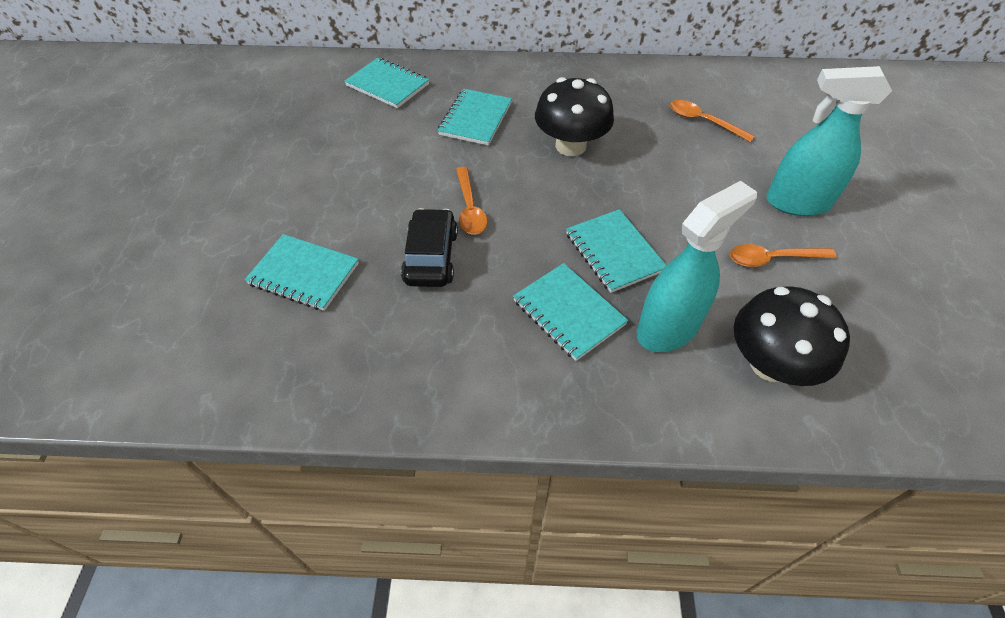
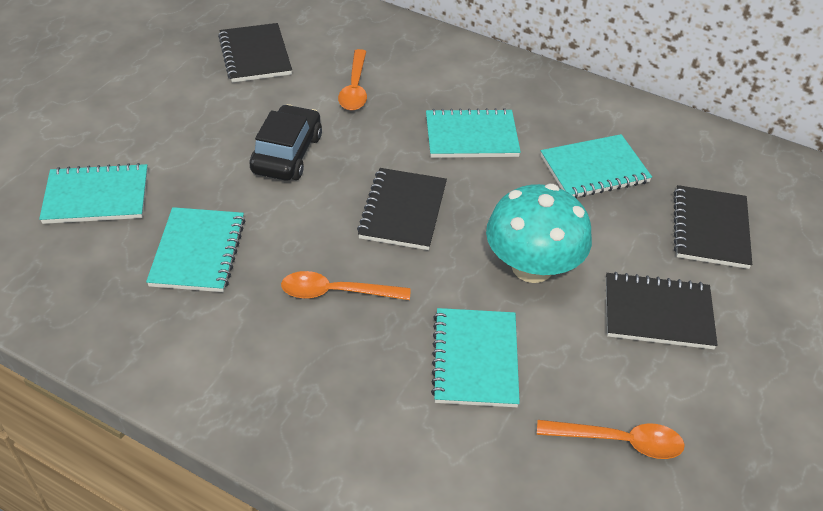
black mushroom: [535,77,614,156] [734,286,850,386] = 2 -> none = 0
black notebook: none = 0 -> [218,23,292,83] [357,168,447,250] [606,272,717,349] [674,185,752,269] = 4
turquoise mushroom: none = 0 -> [486,184,592,283] = 1
turquoise spray bottle: [637,181,757,352] [766,66,892,216] = 2 -> none = 0

